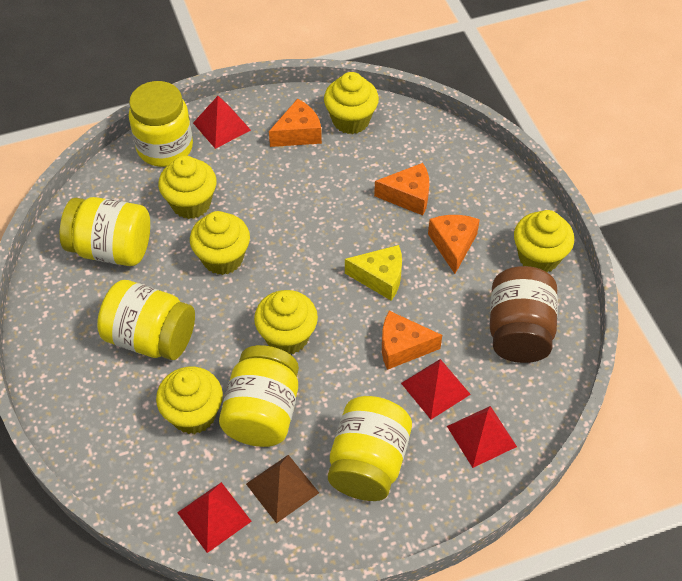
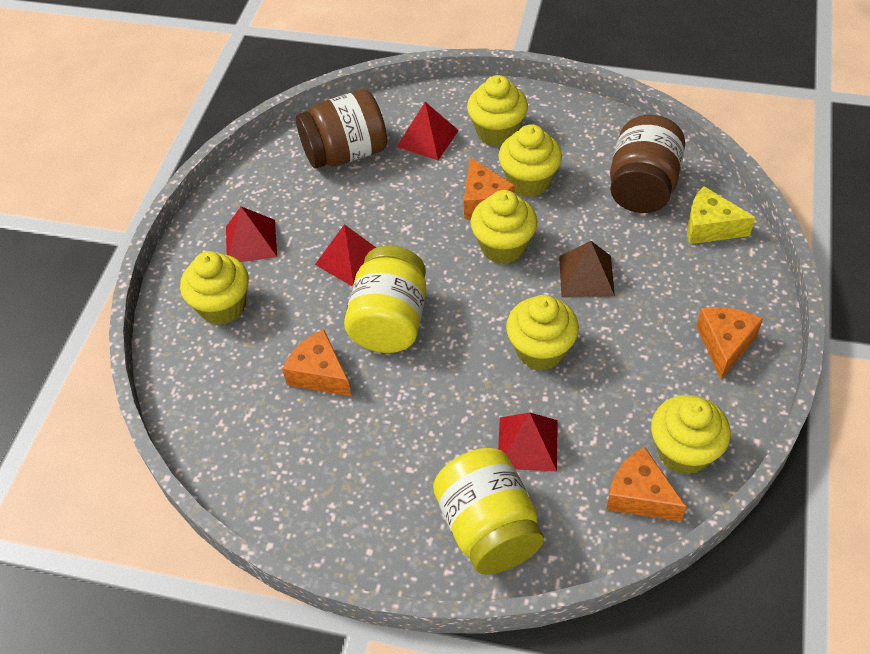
brown jar: [490,266,558,363] = 1 -> [296,90,387,169] [610,115,685,213] = 2
yellow jar: [60,197,150,266] [97,280,195,360] [129,81,193,167] [219,345,299,447] [328,396,412,501] = 5 -> [344,246,426,353] [433,448,544,575] = 2

